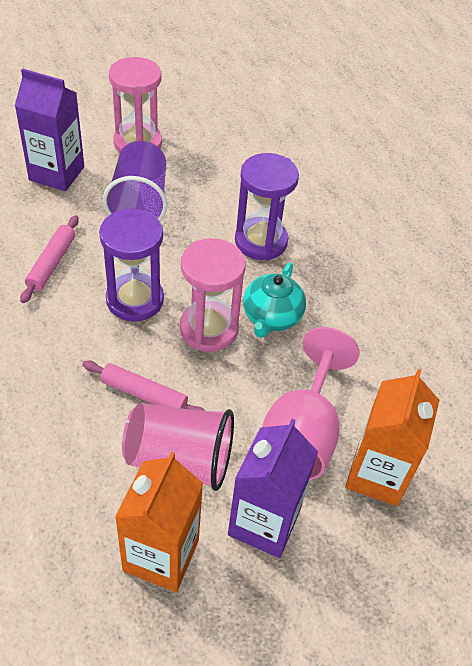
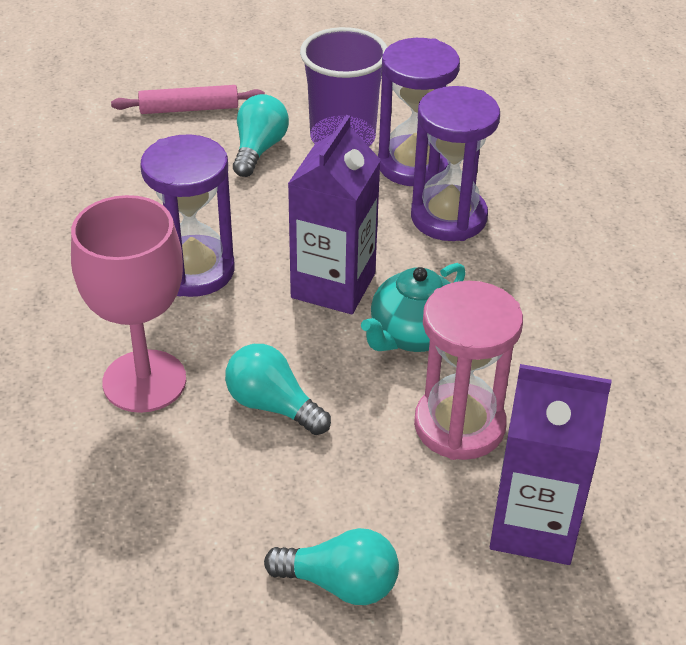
orange carton: [115,452,203,592] [345,369,440,506] = 2 -> none = 0
pink cup: [122,403,234,491] = 1 -> none = 0
pink hourglass: [109,57,162,153] [180,238,246,352] = 2 -> [414,281,523,460] = 1
pink rolling pin: [20,215,79,303] [82,360,205,411] = 2 -> [111,85,265,114] = 1
purple hourglass: [99,208,164,322] [235,153,299,260] = 2 -> [140,134,235,297] [378,38,460,186] [411,86,500,241] = 3
turquoise light bulb: none = 0 -> [225,344,331,435] [233,94,289,177] [264,528,399,605] = 3

